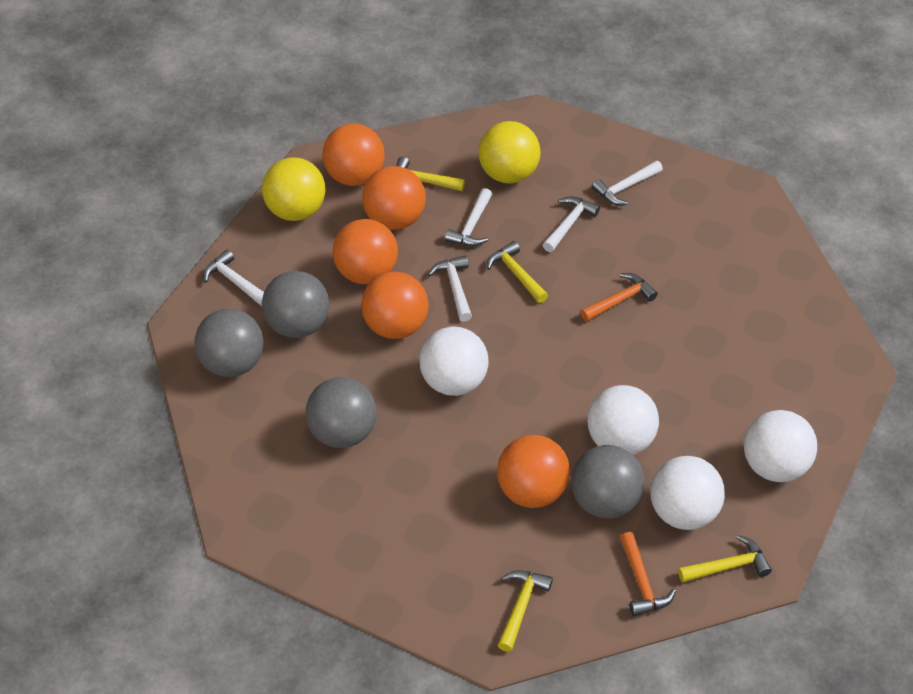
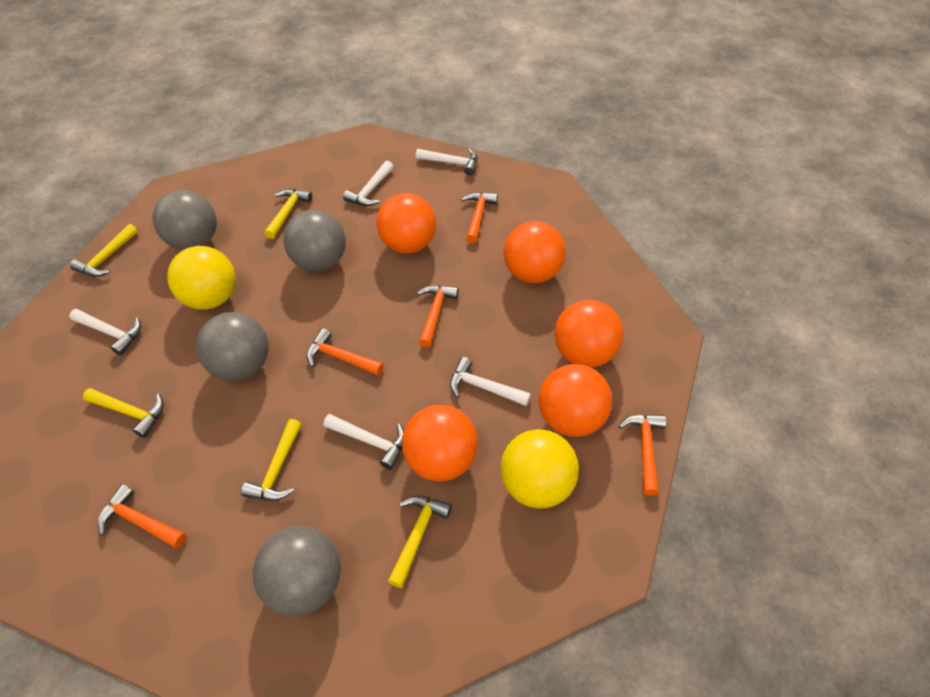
orange hammer: [581,273,658,322] [620,532,676,617] = 2 -> [98,484,186,548] [306,328,383,375] [417,285,459,347] [461,192,498,243] [619,414,666,496] = 5
white ball: [419,327,489,396] [587,385,659,455] [650,456,725,530] [744,410,817,482] = 4 -> none = 0
yellow hammer: [396,157,465,191] [487,241,548,303] [498,570,553,652] [678,535,772,583] = 4 -> [70,224,138,277] [83,388,164,438] [241,419,302,501] [264,189,312,239] [388,496,452,588] = 5

